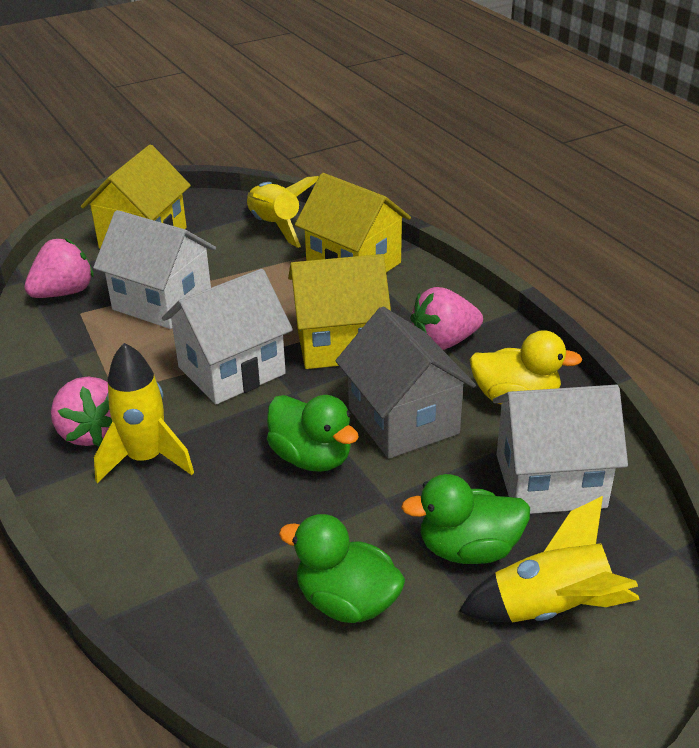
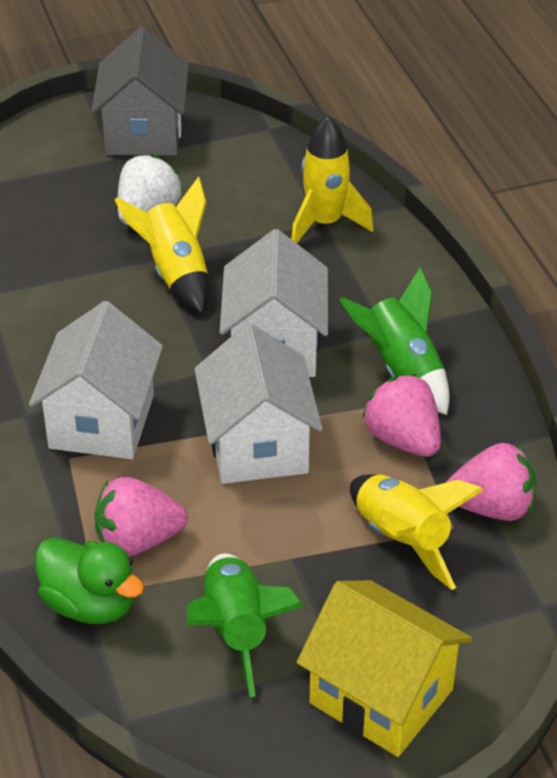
green duck: [267,395,359,472] [279,514,405,623] [401,474,530,564] = 3 -> [35,538,144,624] = 1
green rocket: none = 0 -> [186,553,303,697] [339,267,450,415] = 2
white strawberry: none = 0 -> [118,154,183,225] = 1
yellow duck: [469,330,583,405] = 1 -> none = 0
yellow house: [81,145,191,249] [288,254,391,369] [295,173,411,272] = 3 -> [297,580,472,757] = 1

